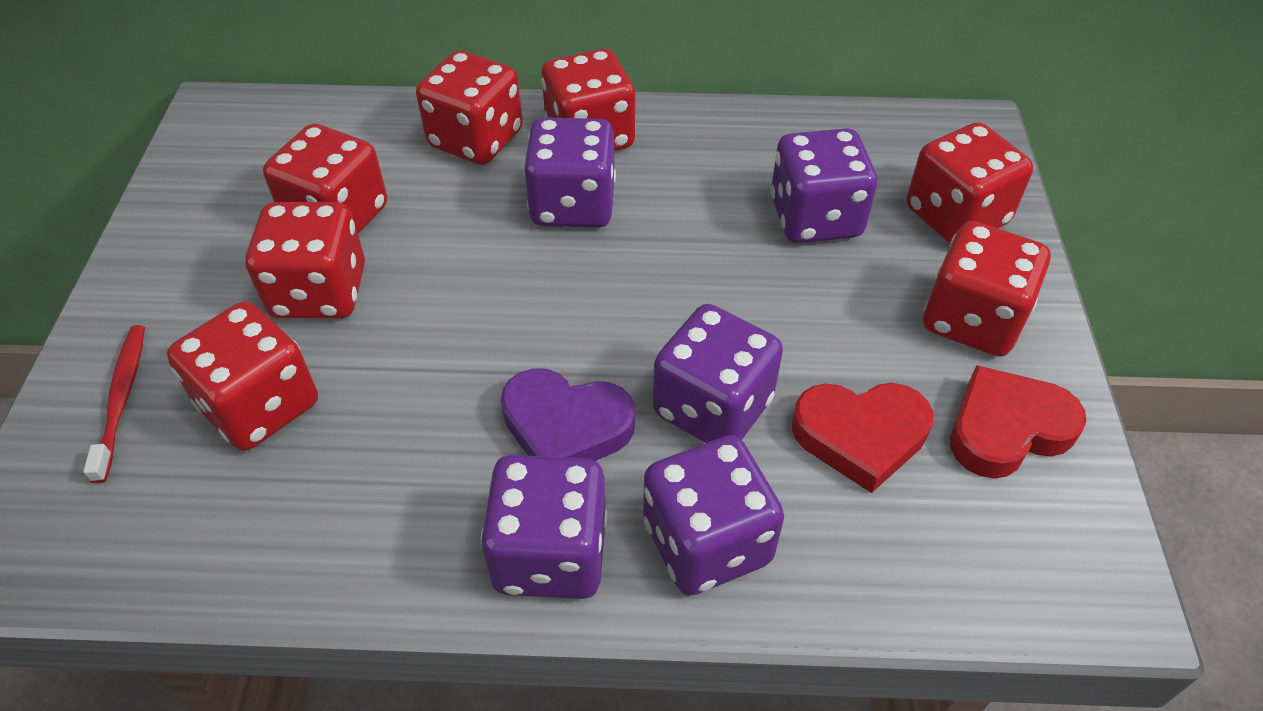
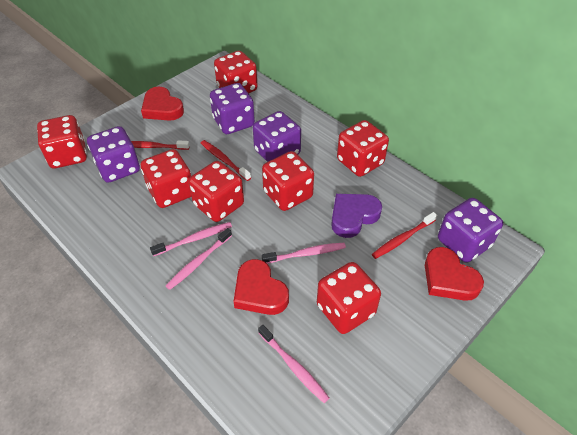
pink toothbrush: none = 0 -> [150,222,232,256] [166,228,232,290] [258,325,329,403] [262,243,346,264] = 4
purple dice: [481,455,607,599] [523,117,616,228] [643,435,784,596] [653,304,783,443] [771,128,877,243] = 5 -> [87,126,140,183] [210,83,255,134] [253,111,301,162] [438,198,503,263] = 4
red heart: [792,383,933,493] [950,365,1087,479] = 2 -> [141,87,184,121] [233,259,289,315] [425,247,484,301] = 3
red toothbrush: [83,325,145,483] = 1 -> [131,140,190,150] [201,140,251,181] [372,212,437,259] = 3

